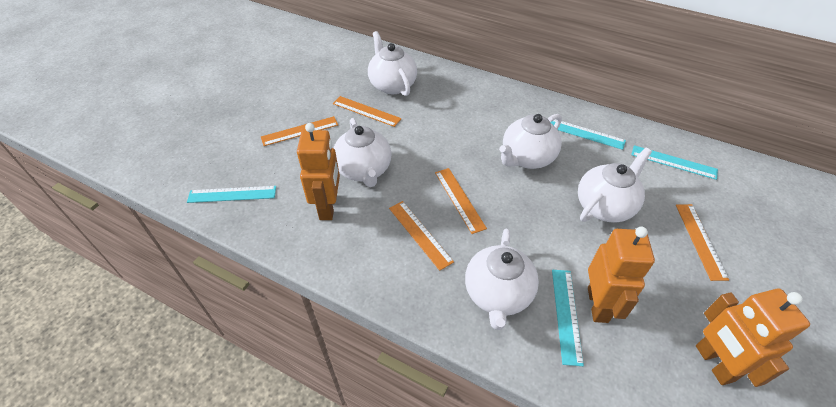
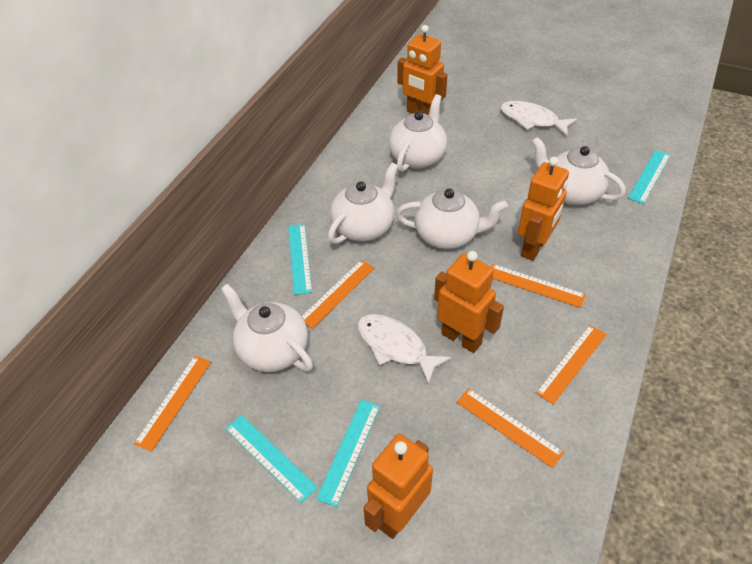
orange robot: [297,123,340,220] [588,226,655,323] [696,288,810,387] = 3 -> [364,434,433,539] [398,25,447,115] [434,251,504,353] [518,157,569,261] = 4
white fish: none = 0 -> [357,314,452,385] [500,101,577,136] = 2

